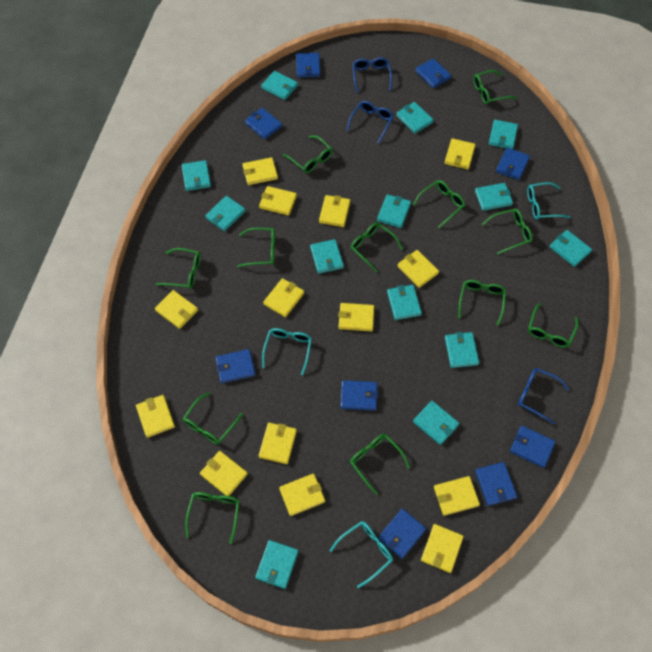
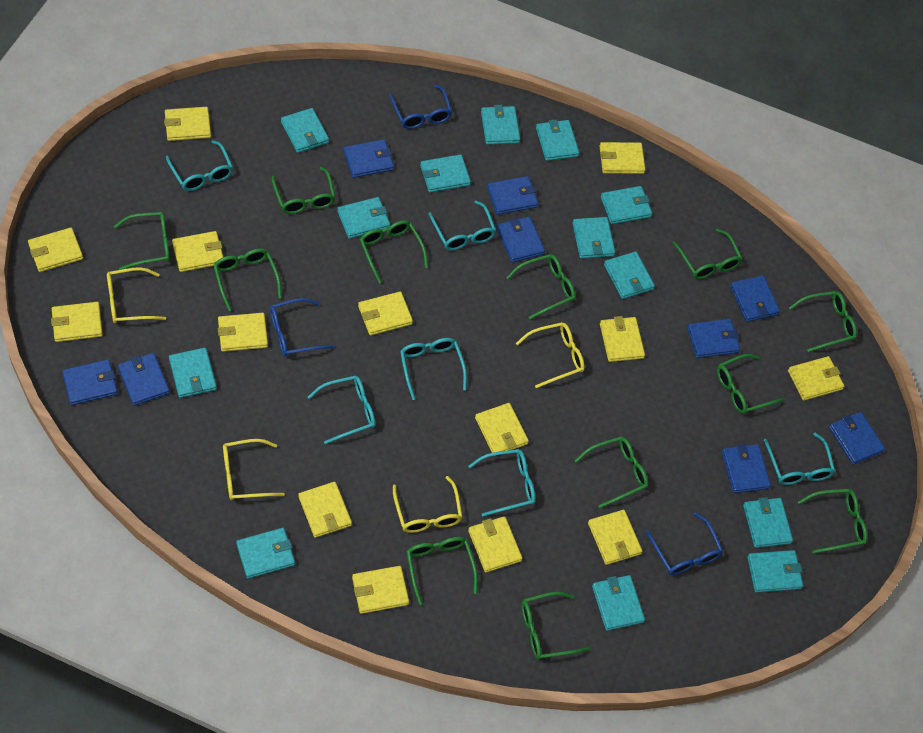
turquoise glasses: [262,328,312,375] [330,521,393,588] [527,182,570,220] = 3 -> [166,140,233,191] [308,375,375,444] [400,338,467,400] [429,201,496,250] [468,449,535,517] [764,432,835,485] = 6
yellow glasses: none = 0 -> [107,267,166,323] [223,439,285,500] [393,476,463,533] [516,322,585,388] = 4

